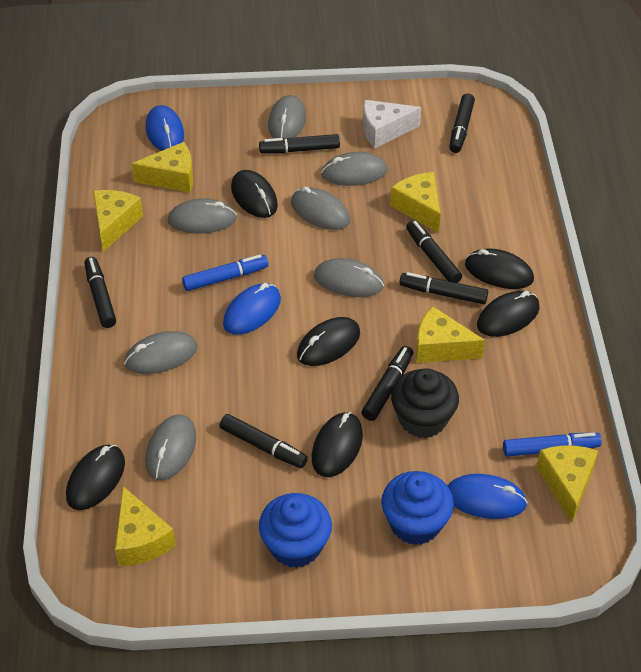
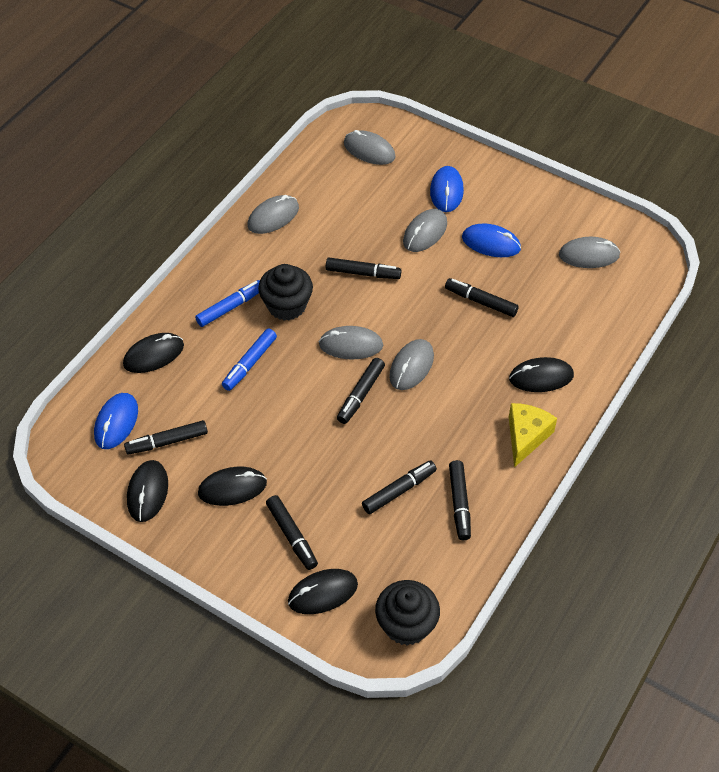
black cupcake: [391,368,459,438] = 1 -> [258,264,313,321] [375,580,440,646] = 2
black mouse: [66,445,125,510] [231,170,278,218] [297,317,360,366] [312,412,363,477] [465,249,534,289] [477,291,540,337] = 6 -> [123,333,184,373] [127,460,168,522] [198,467,267,506] [288,569,358,614] [509,357,574,392] = 5
blue cupcake: [259,493,332,568] [381,471,454,545] = 2 -> none = 0
grey mouse: [124,331,197,374] [145,414,196,481] [167,199,237,233] [268,95,306,139] [291,187,350,230] [314,258,384,297] [321,152,388,186] = 7 -> [247,195,299,234] [319,326,383,359] [344,130,396,165] [389,339,434,390] [403,209,447,252] [559,237,620,268] = 6
white cheese: [363,100,421,148] = 1 -> none = 0
yellow cheese: [93,190,143,252] [115,486,176,566] [131,142,193,192] [390,172,441,233] [416,306,485,363] [537,445,598,522] = 6 -> [509,403,557,468] = 1

